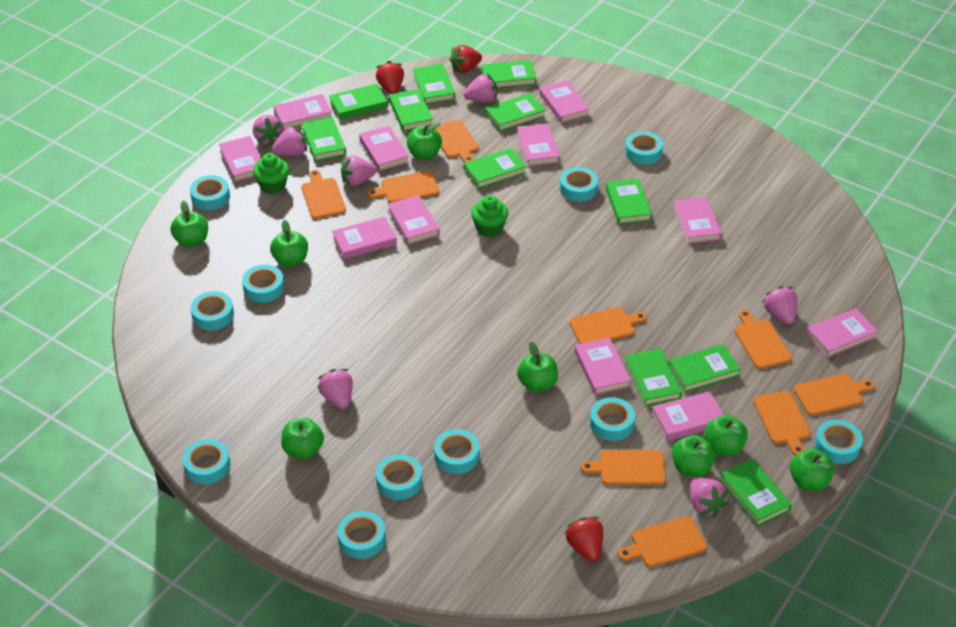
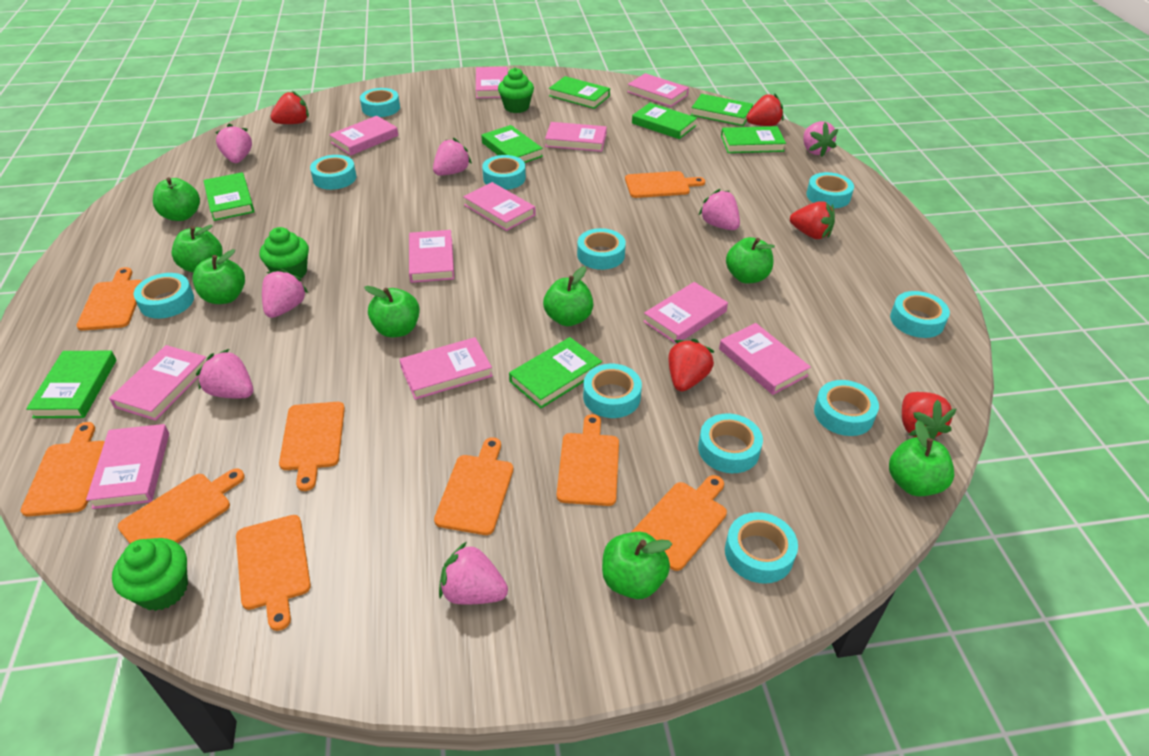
green book: [302,117,346,161] [329,84,388,120] [389,89,433,132] [413,64,455,105] [464,148,526,189] [481,60,536,88] [485,93,545,131] [606,178,652,224] [625,348,682,406] [668,344,741,393] [719,459,792,527] = 11 -> [26,351,117,418] [203,172,255,221] [481,125,543,163] [509,337,602,409] [549,76,610,109] [632,103,697,139] [691,94,753,126] [721,126,786,153] = 8
green cupcake: [253,153,289,194] [471,195,508,237] = 2 -> [112,538,188,611] [260,227,309,279] [498,68,534,113] = 3
red strawberry: [376,61,404,94] [449,45,482,73] [564,516,603,562] = 3 -> [270,91,309,124] [668,339,715,392] [746,93,784,126] [790,201,835,239] [902,392,956,440] = 5

